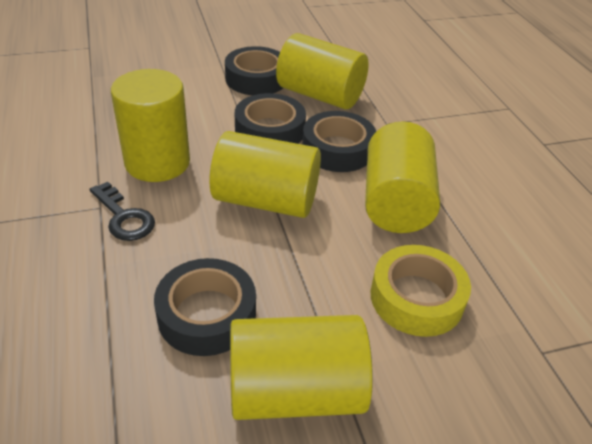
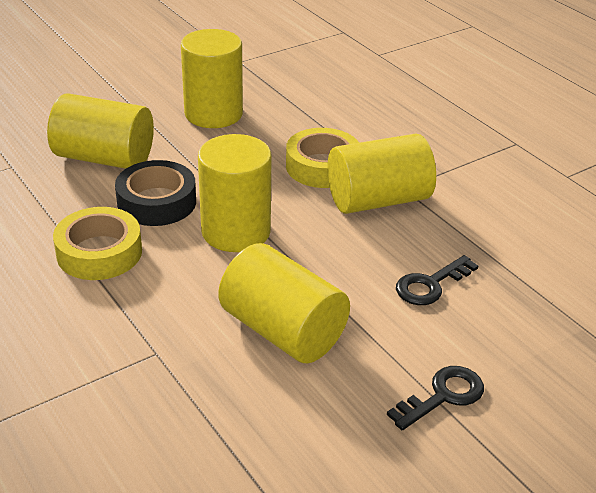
black key: [89,182,155,241] = 1 -> [387,366,484,430] [396,255,478,305] = 2
black tape: [154,258,256,356] [225,46,283,95] [235,93,306,144] [302,111,376,172] = 4 -> [115,160,196,226] = 1
yellow tape: [371,245,471,337] = 1 -> [53,207,142,280] [286,128,359,188] = 2

